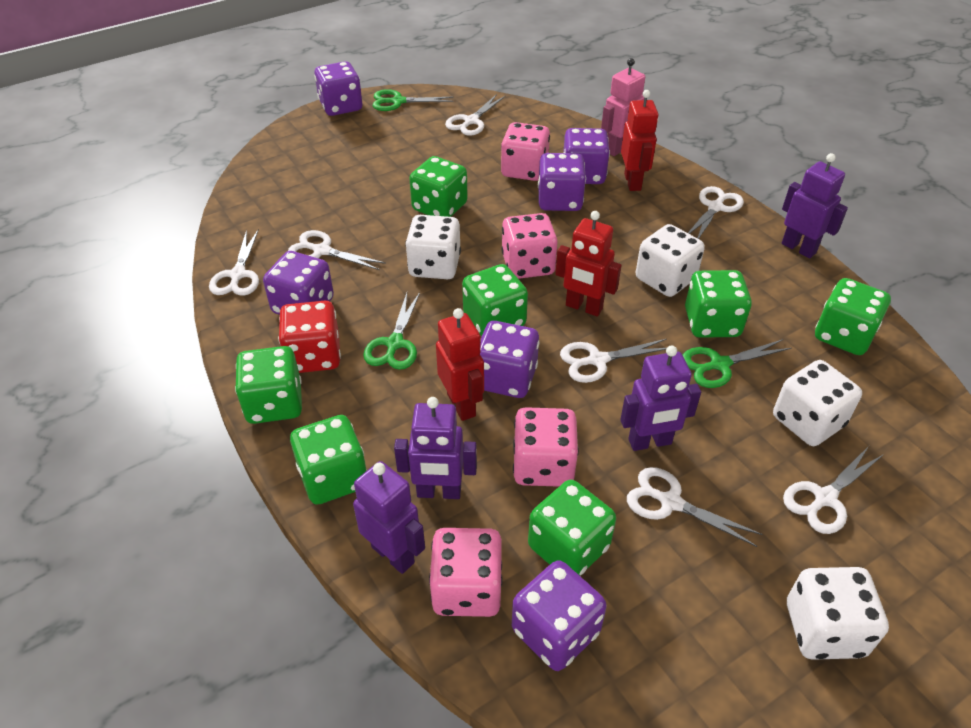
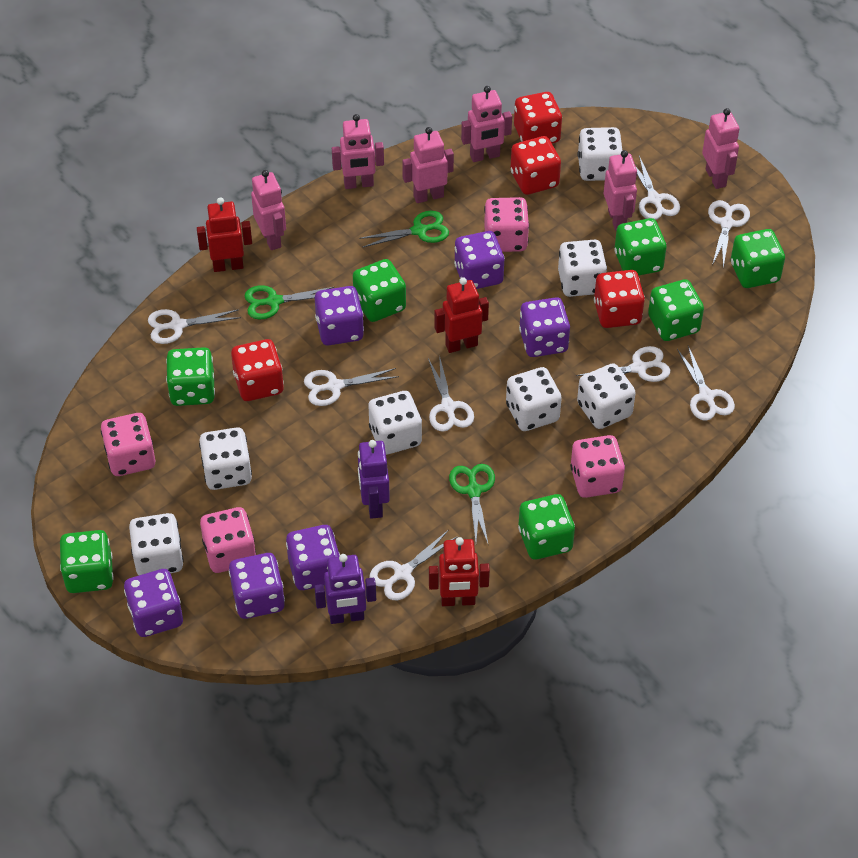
pink robot: [601,58,645,156] = 1 -> [251,170,286,250] [332,114,384,189] [402,127,454,203] [461,86,512,162] [604,150,637,231] [702,108,739,189] = 6
purple robot: [353,461,425,574] [394,397,477,499] [620,346,701,451] [782,153,848,258] = 4 -> [314,554,376,624] [358,440,390,519] = 2
red dice: [278,301,341,373] = 1 -> [231,339,284,401] [511,136,561,195] [514,92,562,143] [594,270,645,328] = 4
white dice: [405,215,461,279] [636,224,705,297] [773,360,862,446] [787,567,889,660] = 4 -> [129,513,184,575] [199,427,252,490] [368,391,422,455] [506,367,562,431] [558,240,607,297] [577,364,636,429] [578,127,623,181] = 7
white scissors: [209,229,259,296] [288,230,386,270] [445,94,506,136] [560,339,667,383] [627,467,762,547] [688,186,744,239] [783,446,884,534] = 7 -> [148,309,241,344] [304,368,399,406] [369,530,458,600] [428,355,474,432] [576,346,670,382] [636,156,680,220] [677,346,735,421] [708,200,750,268] = 8

